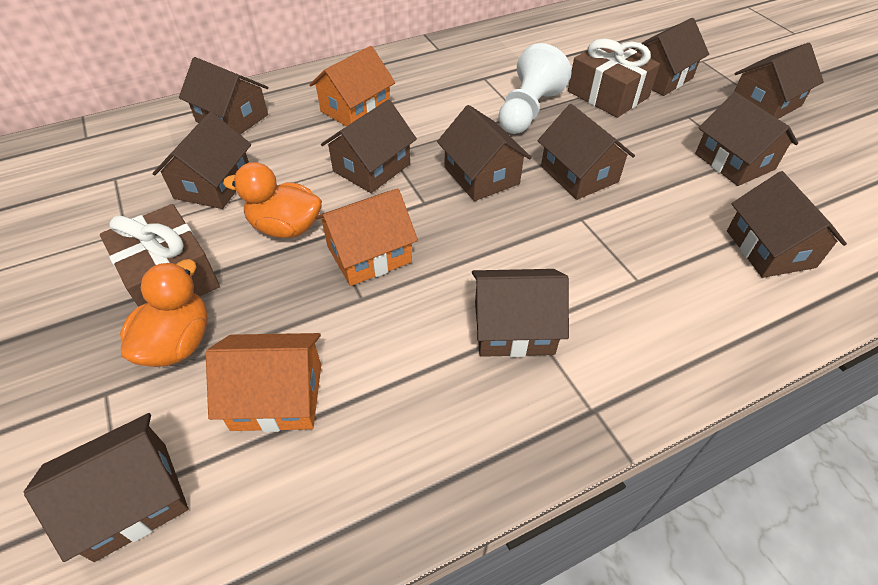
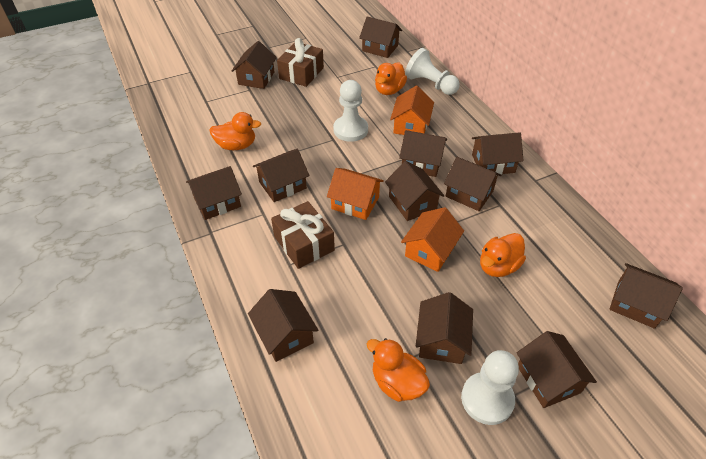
brown house: [24,413,188,562] [153,112,251,209] [179,57,268,134] [321,99,417,193] [437,105,532,201] [472,269,569,357] [538,104,635,200] [630,18,709,96] [695,92,798,186] [727,171,847,278] [734,43,824,119] = 11 -> [186,166,242,220] [232,41,277,89] [248,289,318,362] [253,149,310,202] [359,17,402,58] [385,161,444,221] [399,130,447,177] [416,292,473,364] [444,157,501,211] [472,132,524,175] [517,331,597,408] [609,263,683,329] = 12
orange duck: [120,259,208,367] [223,162,322,238] = 2 -> [209,112,261,150] [367,338,430,402] [375,62,407,95] [480,233,526,277] = 4
white pawn: [498,43,572,134] = 1 -> [333,80,368,142] [405,48,460,95] [461,350,519,425] = 3

